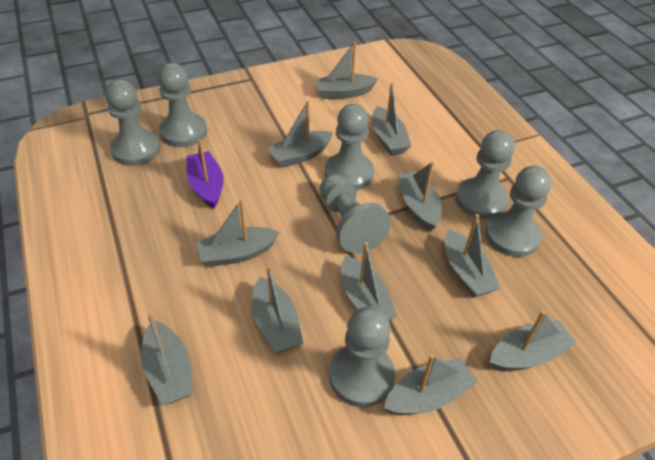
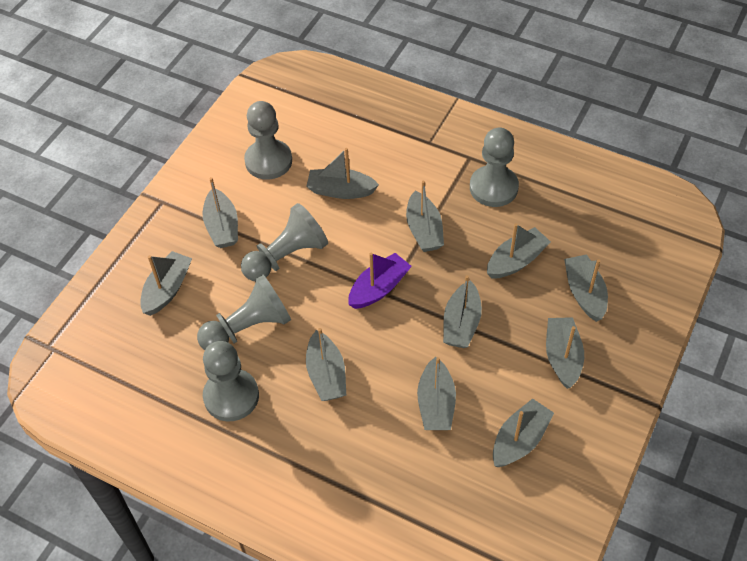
grey pawn: [105,80,161,166] [158,63,207,147] [320,174,391,254] [325,104,374,191] [329,307,395,407] [456,130,515,219] [485,166,551,257] = 7 -> [197,275,291,350] [203,341,259,421] [241,203,328,281] [244,101,292,180] [470,128,519,207] = 5

